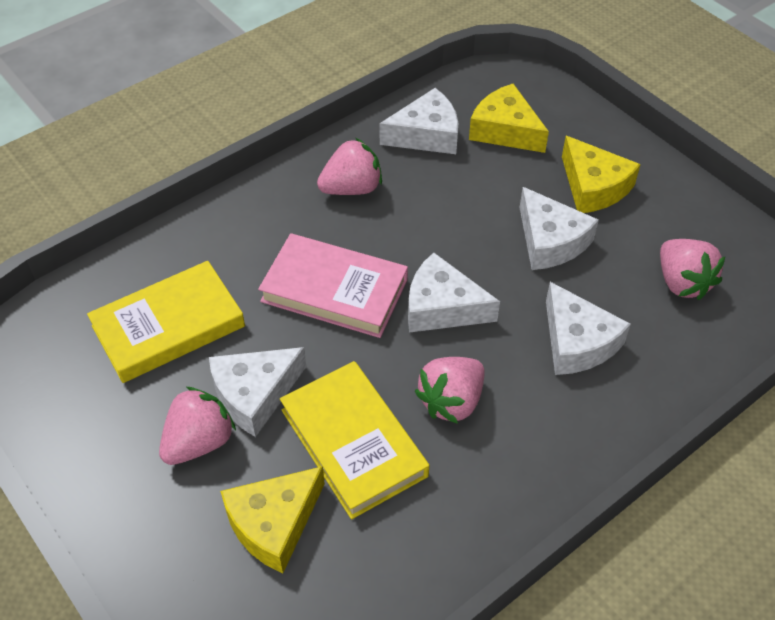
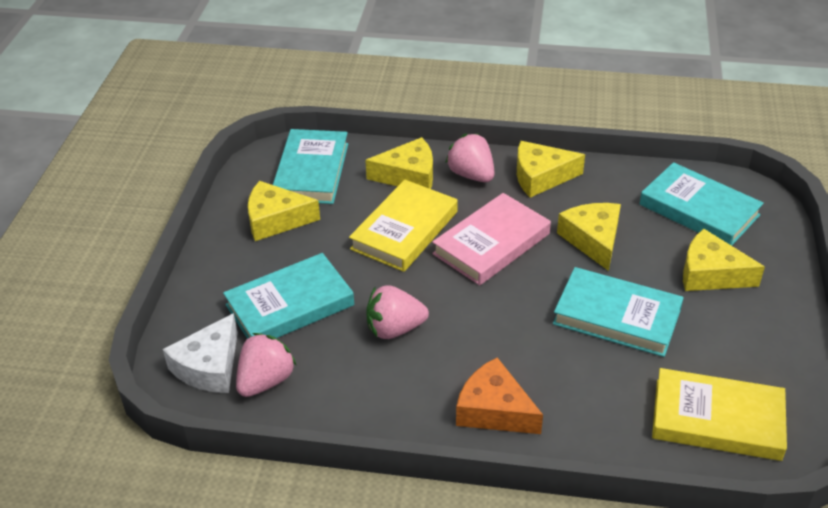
orange cheese: none = 0 -> [456,357,543,434] = 1
pink strawberry: [159,387,236,465] [317,138,382,195] [415,357,485,424] [660,239,725,300] = 4 -> [236,333,297,397] [366,285,429,339] [445,133,495,182] = 3
turquoise book: none = 0 -> [223,253,354,339] [273,129,348,204] [553,267,684,357] [640,162,764,246] = 4
white cheese: [209,347,306,437] [380,88,458,154] [408,252,500,333] [519,187,599,270] [546,282,631,375] = 5 -> [163,313,238,393] = 1
yellow cheese: [220,466,325,573] [469,84,549,153] [562,136,641,213] = 3 -> [248,181,320,241] [365,137,433,189] [517,141,585,198] [557,203,621,271] [683,229,765,291] = 5

